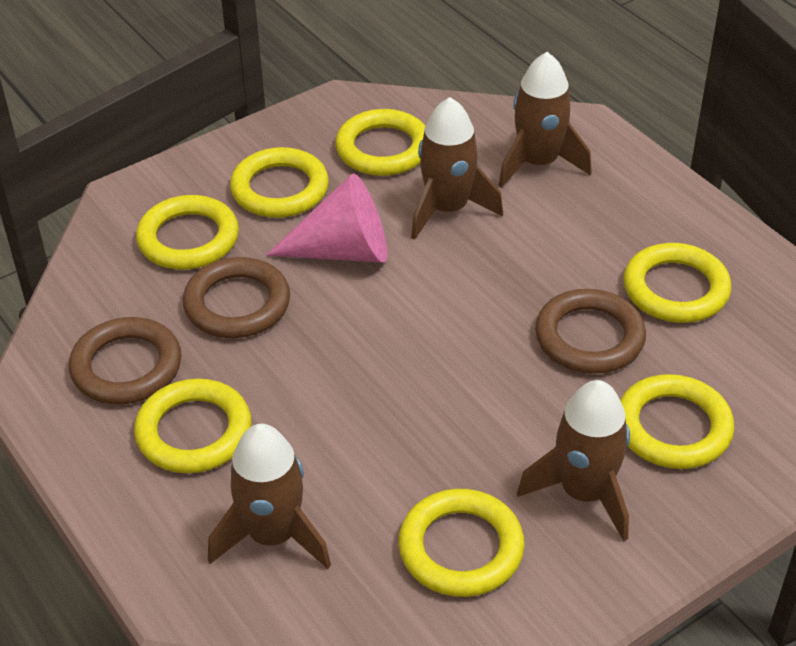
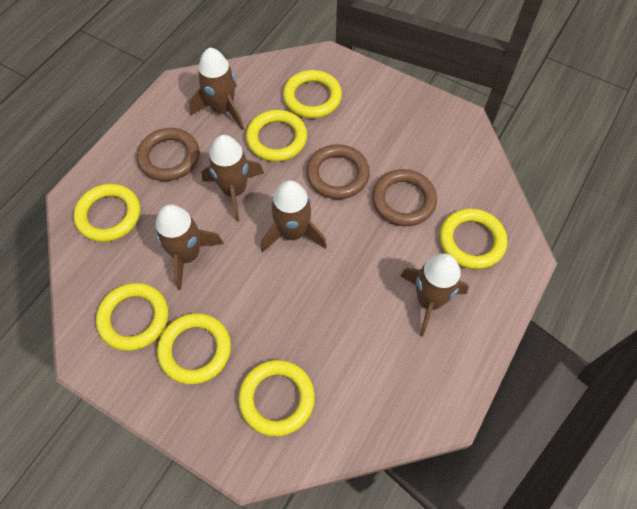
brown rocket: [208,424,331,569] [411,97,503,240] [499,52,592,188] [517,380,630,541] = 4 -> [156,205,224,290] [189,47,244,130] [201,135,264,222] [261,180,327,252] [400,254,469,337] = 5
pink cone: [266,173,388,263] = 1 -> none = 0

